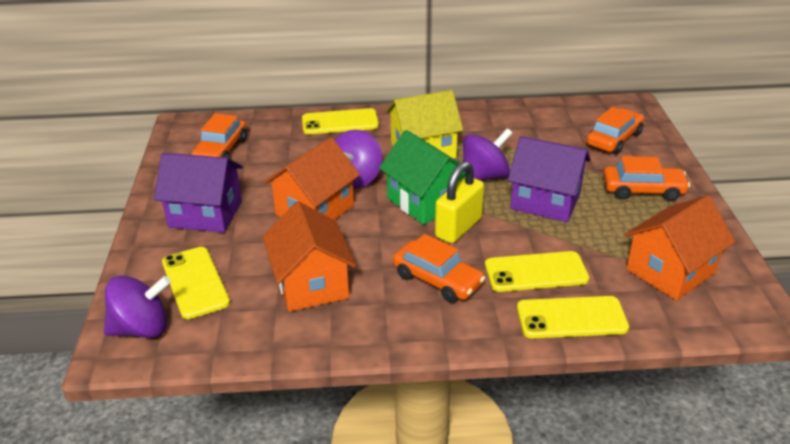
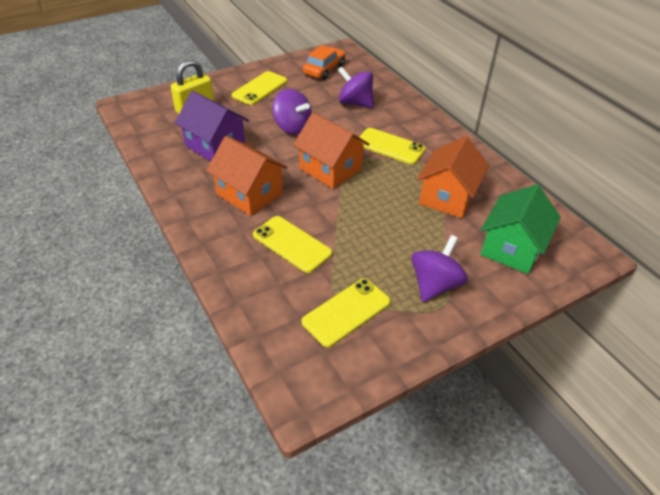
orange car: [191,113,247,158] [393,234,485,303] [587,107,644,154] [603,156,690,201] = 4 -> [303,45,346,80] = 1
purple house: [154,153,243,233] [508,136,591,222] = 2 -> [175,91,249,162] = 1
yellow house: [385,90,463,158] = 1 -> none = 0

